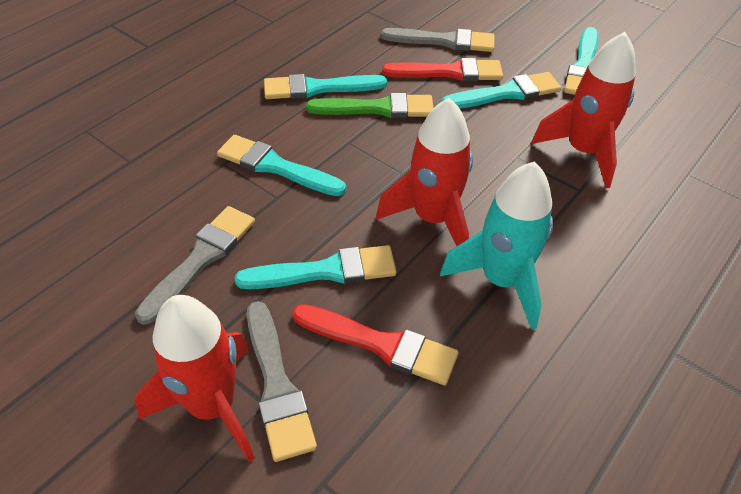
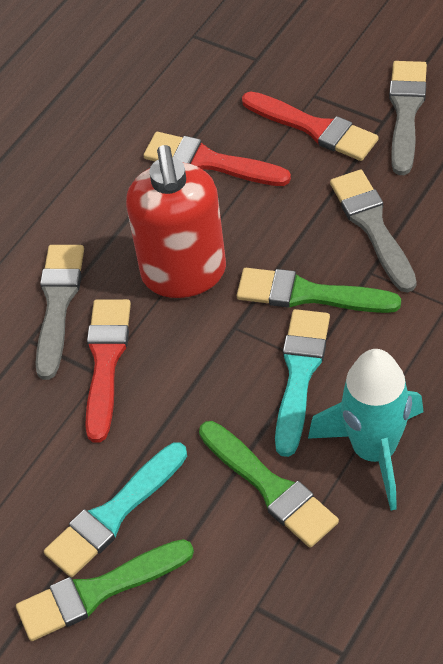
green brush: [306,93,433,118] = 1 -> [16,539,194,641] [199,421,339,548] [237,268,401,313] = 3
red brush: [292,304,459,385] [382,58,503,81] = 2 -> [85,299,131,443] [143,132,291,186] [242,91,378,161] = 3
red rocket: [135,295,255,462] [376,98,473,246] [531,32,636,188] = 3 -> none = 0
red soap dispenser: none = 0 -> [126,145,226,298] = 1
turquoise brush: [217,135,346,196] [235,245,397,289] [264,74,388,99] [441,72,561,109] [564,27,598,95] = 5 -> [44,442,187,577] [275,309,330,457] = 2

